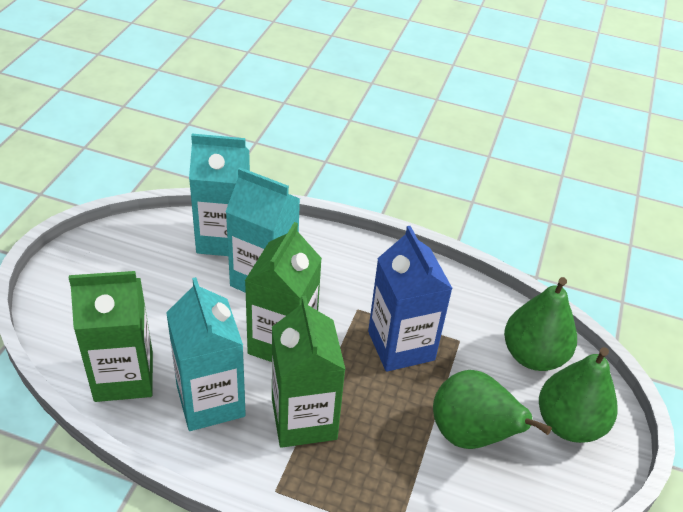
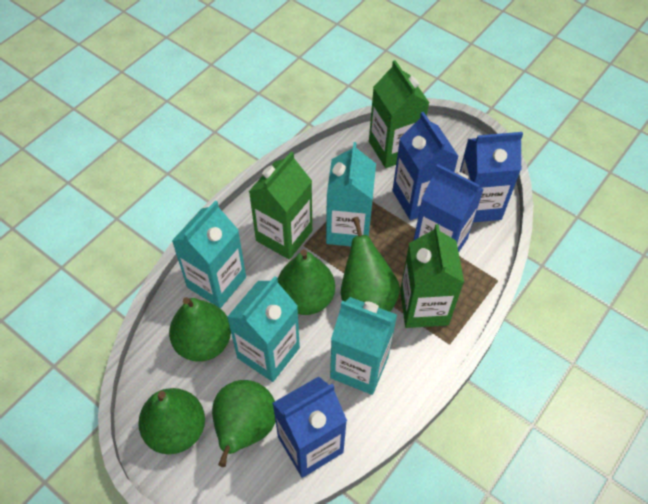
blue carton: [368,226,453,372] = 1 -> [272,377,347,478] [392,112,459,220] [413,164,484,252] [460,132,523,222] = 4
green pear: [433,370,552,449] [504,277,577,371] [539,347,618,443] = 3 -> [138,388,205,454] [169,297,231,362] [212,380,276,467] [278,249,335,315] [341,217,400,312] = 5
turquoise carton: [166,277,246,431] [189,134,250,256] [226,167,300,293] = 3 -> [172,201,246,308] [227,276,300,382] [326,142,376,246] [330,297,397,395] = 4

